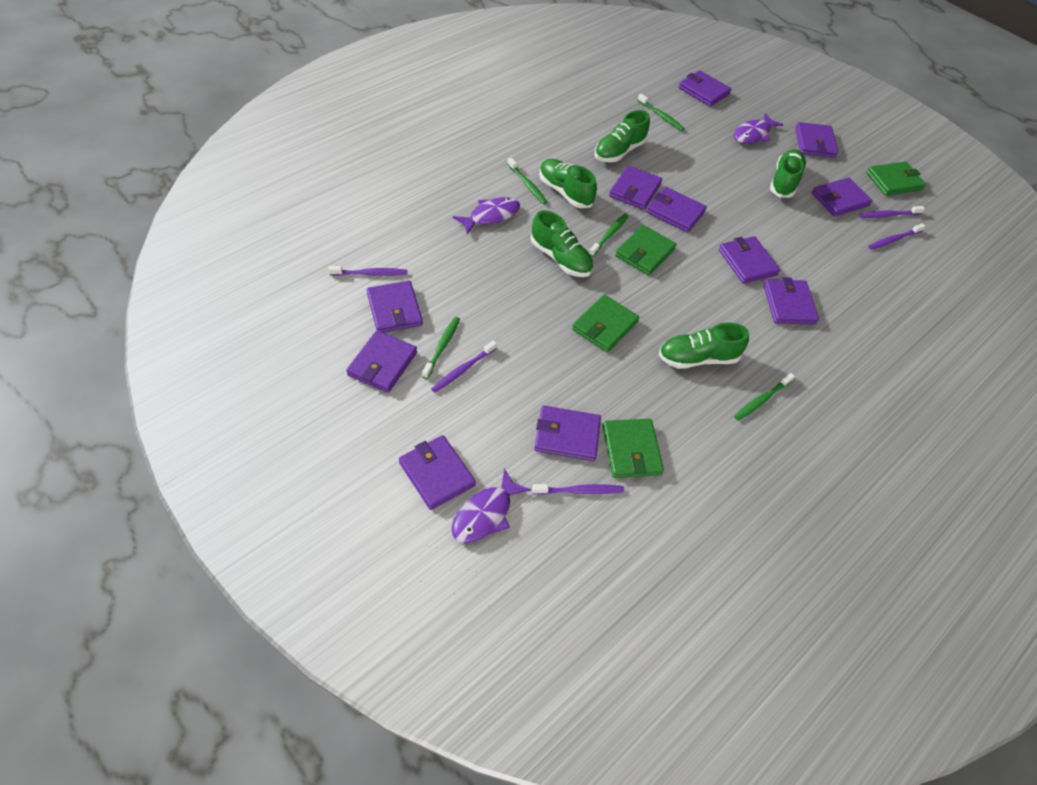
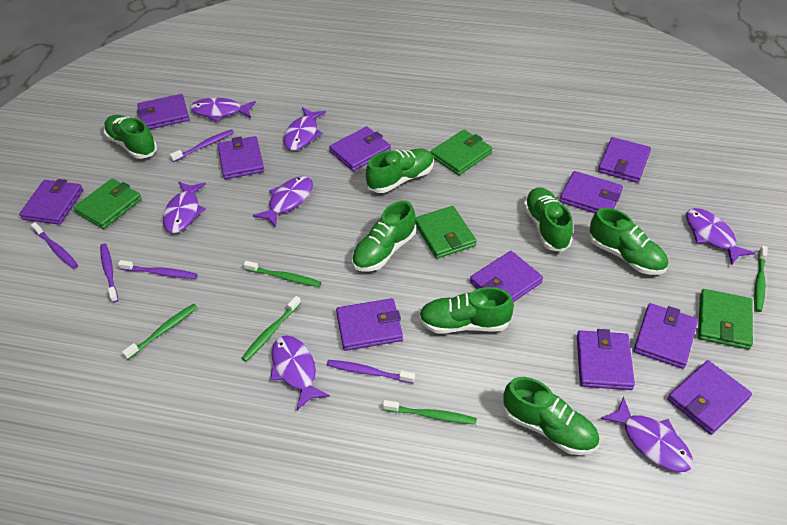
green shoe: [531,210,593,277] [539,159,597,208] [595,110,650,162] [659,323,749,369] [770,149,807,198] = 5 -> [104,115,157,159] [352,201,416,271] [366,148,434,193] [419,287,514,334] [503,377,599,455] [524,188,573,252] [589,208,668,275] = 7
purple fish: [452,468,531,543] [453,197,520,235] [734,113,783,143] = 3 -> [163,182,206,233] [190,98,256,122] [253,176,313,228] [270,336,330,410] [283,107,326,150] [601,396,693,472] [686,208,755,266] = 7

